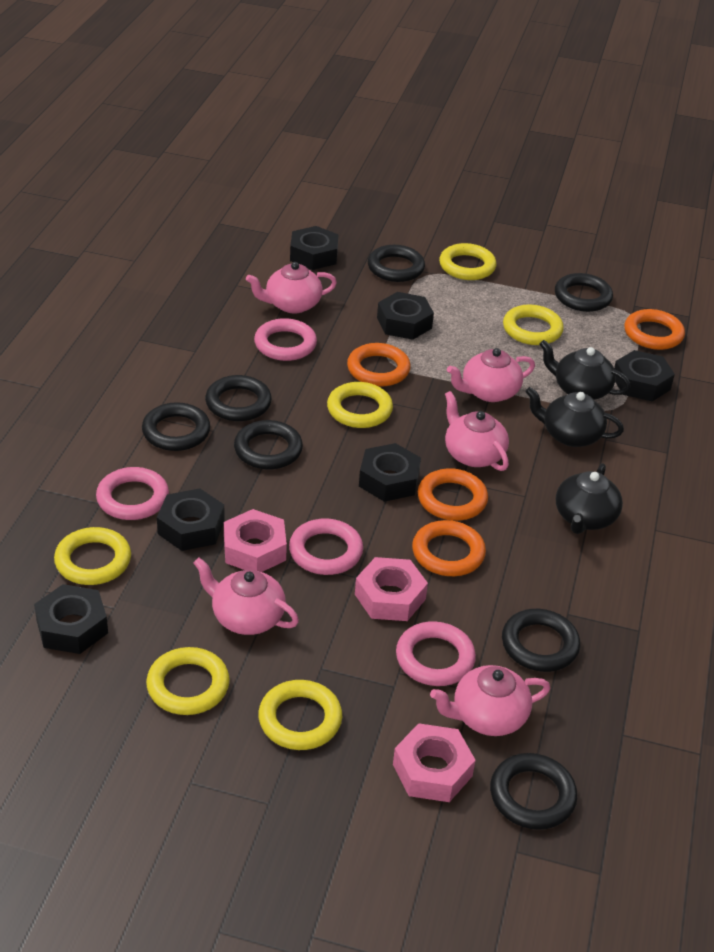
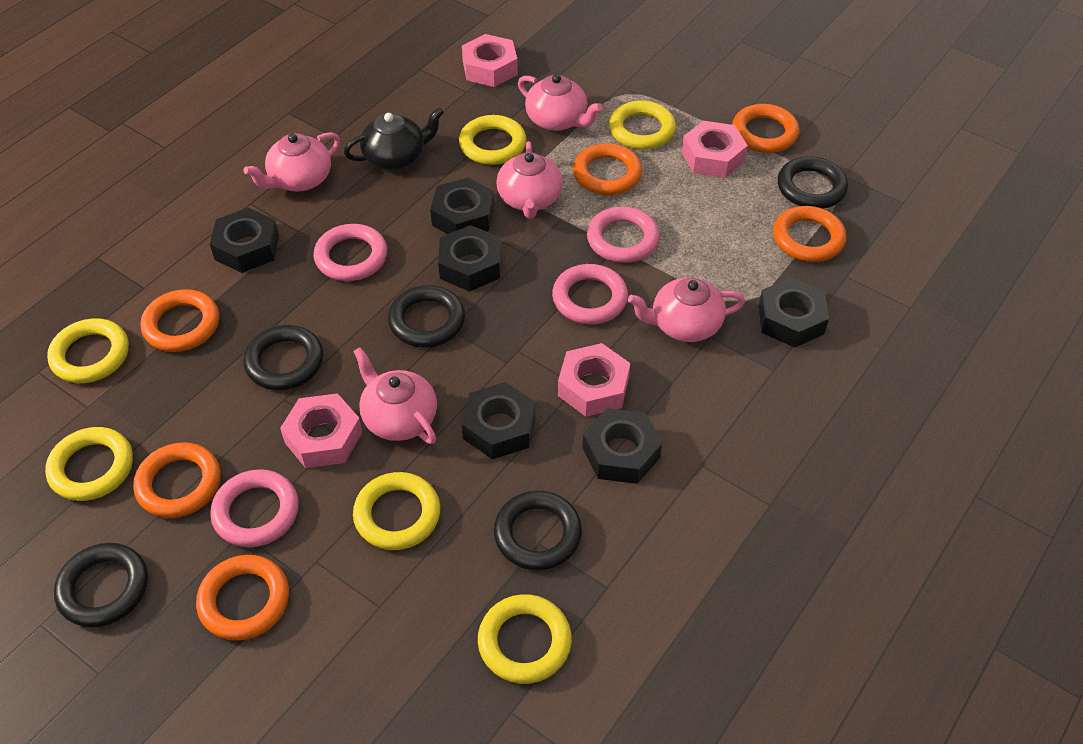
black ring: [142,402,210,451] [205,375,272,421] [234,420,303,469] [368,245,425,282] [490,753,577,830] [502,609,580,672] [555,273,613,312] = 7 -> [54,543,148,627] [243,325,323,390] [388,285,465,348] [494,491,582,571] [778,156,848,209] = 5
black teapot: [525,387,624,447] [540,340,631,400] [556,463,623,534] = 3 -> [344,107,444,170] = 1
orange ring: [347,343,411,387] [412,520,486,576] [418,468,488,521] [624,309,685,350] = 4 -> [133,442,221,518] [141,289,219,352] [196,555,289,641] [573,143,642,195] [732,104,799,153] [773,206,846,262] = 6
pink nut: [224,509,287,572] [355,557,428,621] [393,723,476,802] = 3 -> [280,393,362,468] [462,34,518,87] [558,343,630,417] [682,121,748,178] = 4

